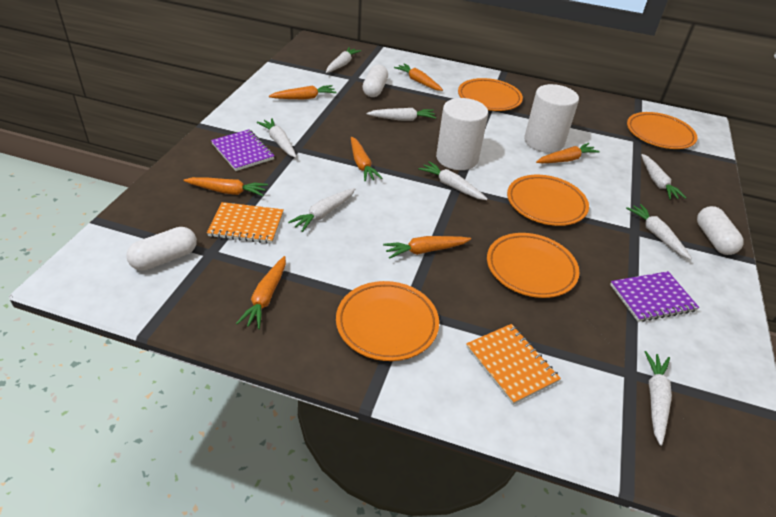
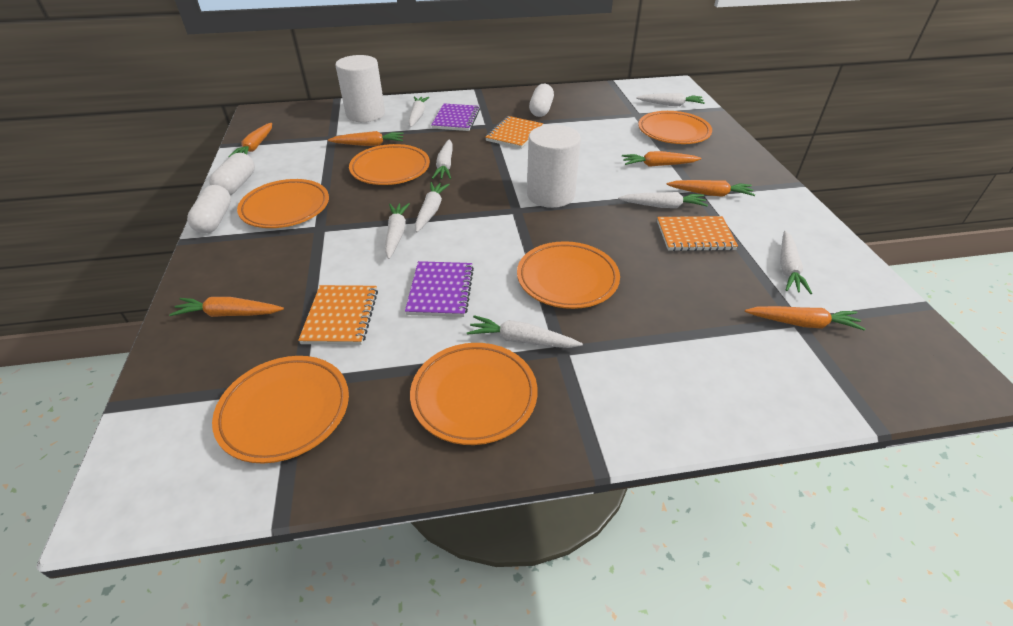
orange carrot: [183,177,268,196] [236,256,286,329] [269,85,337,99] [351,137,382,181] [383,236,471,259] [394,64,443,91] [536,143,600,163] = 7 -> [169,297,284,317] [228,123,272,157] [328,131,403,146] [622,151,702,167] [666,180,755,197] [745,306,865,330] = 6
orange notebook: [207,202,284,244] [466,324,561,405] = 2 -> [298,285,378,345] [485,116,543,149] [657,216,738,251] = 3
orange plate: [336,281,439,361] [458,78,523,111] [487,233,580,298] [507,175,589,226] [627,112,697,149] = 5 -> [212,356,349,464] [237,179,329,228] [349,144,430,185] [410,343,537,445] [517,241,620,309] [638,111,712,144] = 6

